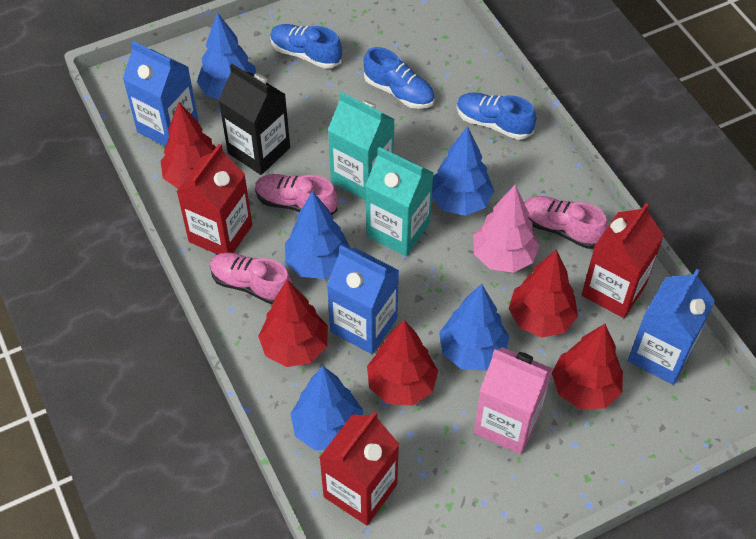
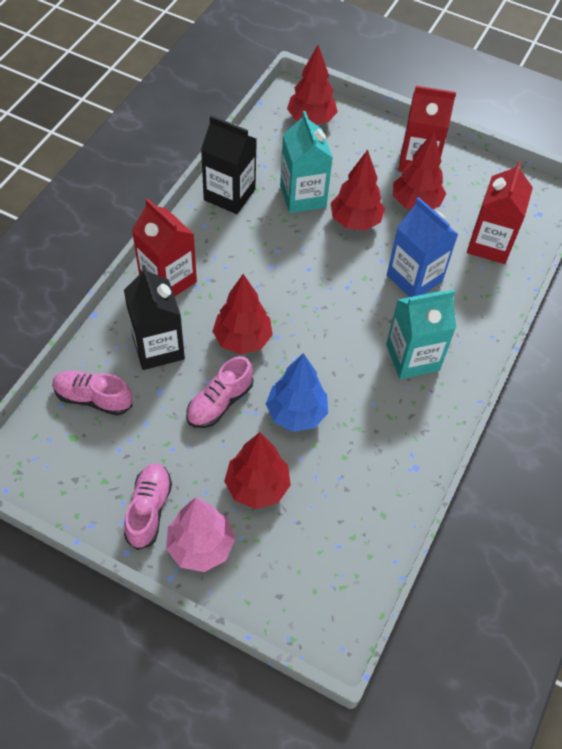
black carton: [218,64,290,175] = 1 -> [124,265,185,370] [201,115,257,214] = 2
blue carton: [123,41,198,147] [327,246,399,354] [628,269,715,384] = 3 -> [387,197,458,297] = 1
blue shoe: [270,24,342,69] [364,47,435,109] [457,92,536,140] = 3 -> none = 0
blue tree: [197,12,256,99] [285,191,351,279] [290,366,363,451] [432,126,494,216] [439,284,509,370] = 5 -> [266,353,328,432] = 1
pink carton: [474,347,553,454] = 1 -> none = 0

